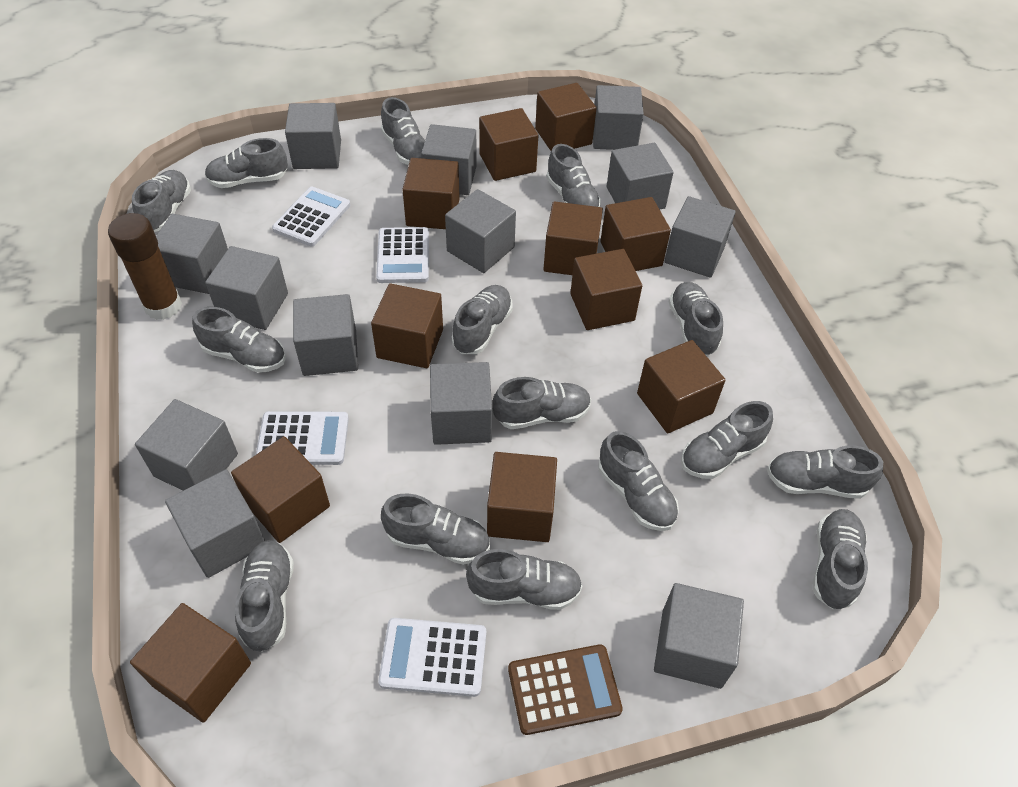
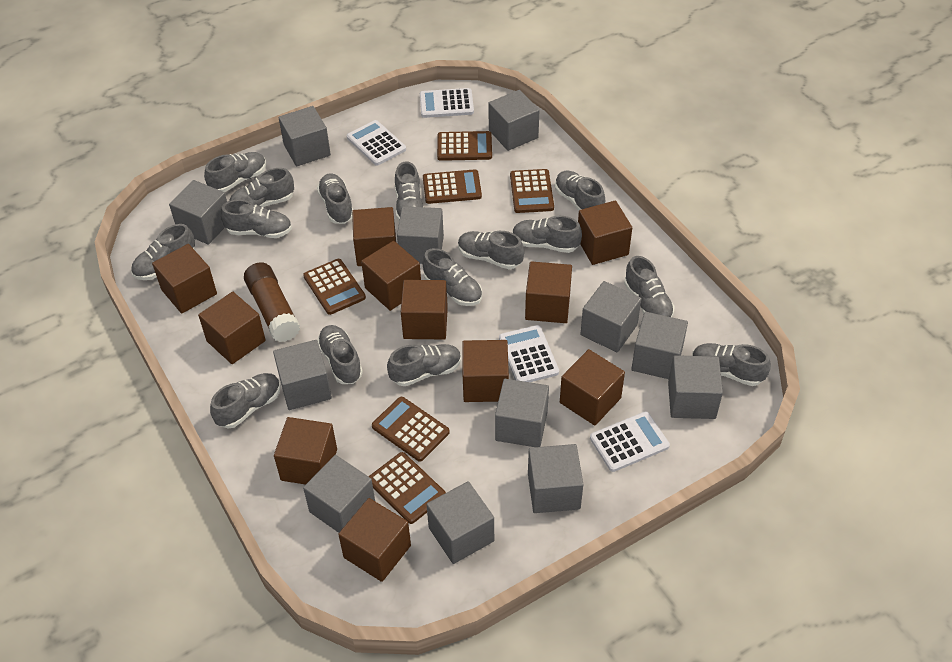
brown calculator: [508,644,623,735] = 1 -> [303,259,366,315] [368,452,446,524] [372,397,450,462] [423,169,482,204] [437,131,492,161] [510,169,554,213] = 6
grey cube: [135,399,238,491] [156,214,228,294] [165,469,265,578] [205,246,288,330] [285,103,341,169] [293,294,358,376] [421,124,477,195] [430,362,492,445] [445,189,516,273] [593,85,644,150] [607,143,674,209] [654,583,744,689] [664,196,736,278] = 13 -> [169,180,227,245] [273,340,332,410] [279,106,331,166] [303,455,375,533] [397,206,444,264] [426,481,494,564] [489,90,540,151] [495,379,549,447] [528,444,583,513] [581,281,641,352] [632,312,688,379] [668,355,723,419] = 12

